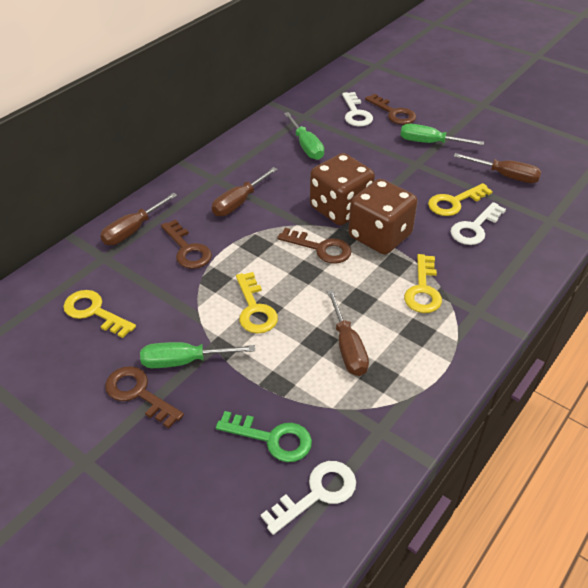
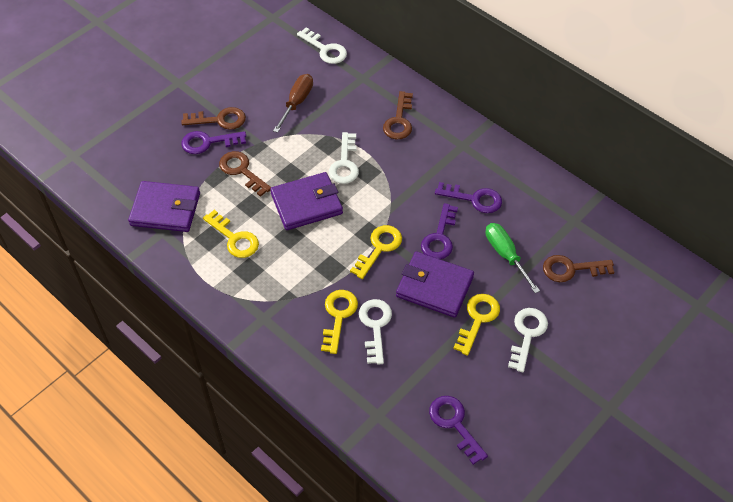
brown dice: [310,153,375,225] [348,179,418,255] = 2 -> none = 0
brown screwdriver: [100,193,177,245] [212,167,278,216] [327,290,369,376] [454,153,542,183] = 4 -> [273,74,313,133] = 1
green key: [216,411,312,462] = 1 -> none = 0
green screwdriver: [140,342,255,368] [284,112,324,160] [401,124,484,145] = 3 -> [485,223,540,293] = 1
purple key: none = 0 -> [181,131,246,154] [421,203,458,259] [429,396,488,465] [435,182,502,213] = 4
purple wallet: none = 0 -> [128,181,200,232] [270,172,343,230] [396,251,474,318] = 3
white key: [261,461,356,535] [342,92,373,126] [451,202,506,245] = 3 -> [297,27,347,64] [329,132,359,184] [359,299,392,365] [508,308,548,372] = 4

